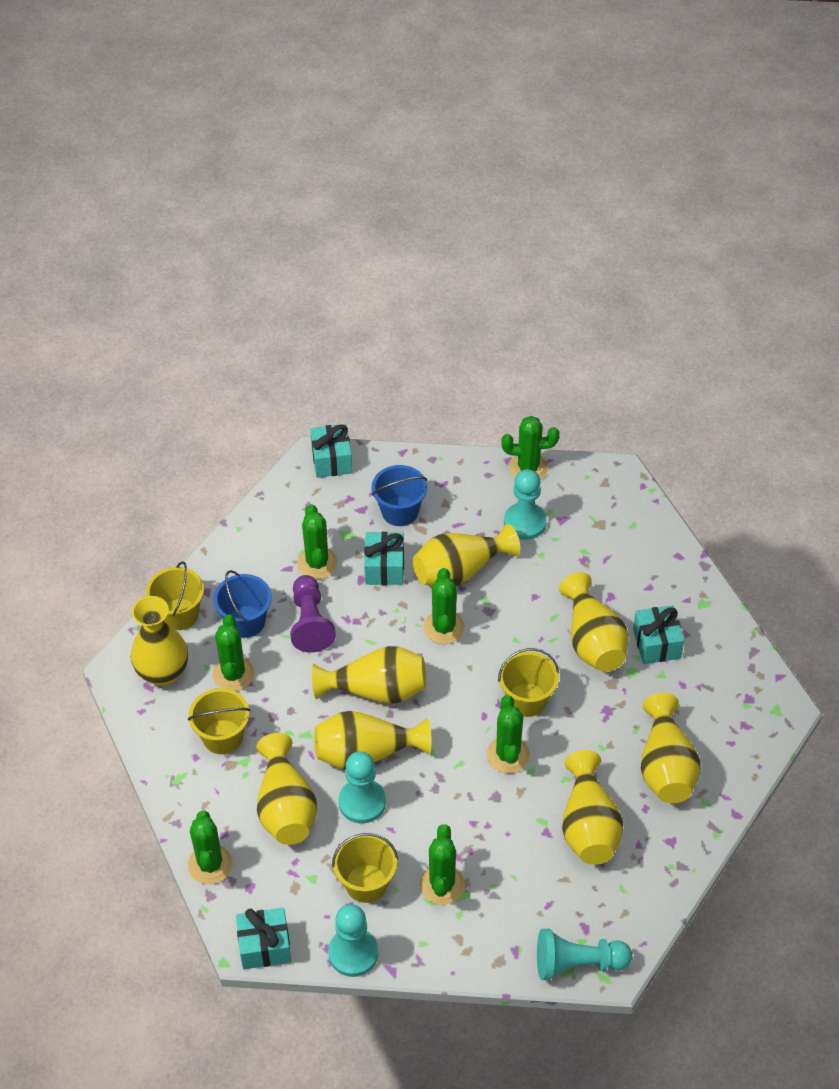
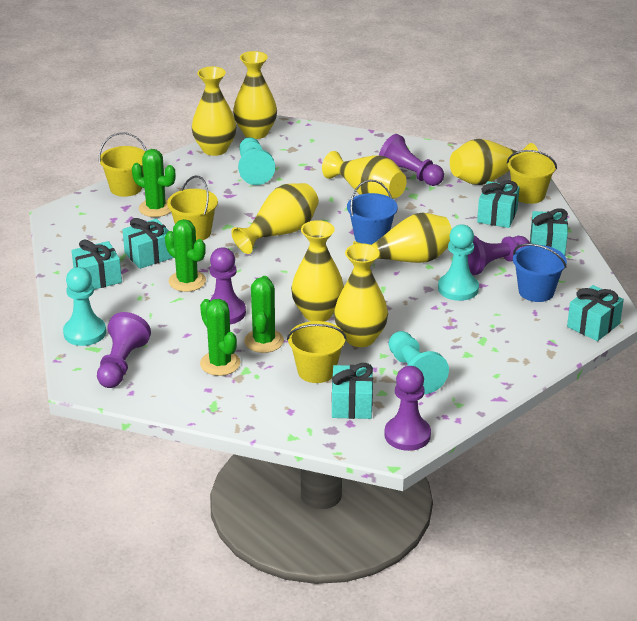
green cactus: [188,811,233,884] [213,614,255,691] [297,504,337,579] [420,824,465,905] [423,568,465,644] [487,695,530,773] [502,416,559,480] = 7 -> [132,149,175,217] [165,219,206,292] [200,299,240,376] [244,276,284,353] = 4
purple pawn: [290,575,336,652] = 1 -> [97,312,151,388] [209,247,246,325] [379,134,444,186] [384,366,431,451] [468,235,530,275] = 5
turquoise gift: [236,908,291,969] [310,424,353,478] [364,532,404,585] [633,605,684,664] = 4 -> [71,240,122,289] [123,218,173,269] [332,363,373,419] [477,180,520,228] [530,208,568,256] [567,285,624,341] = 6

